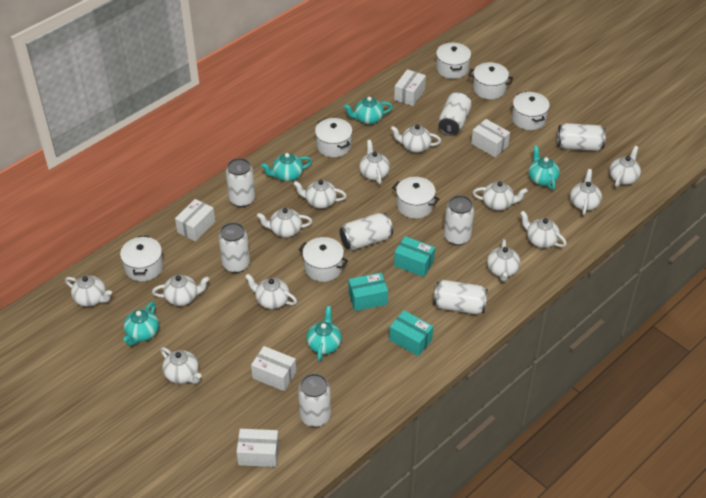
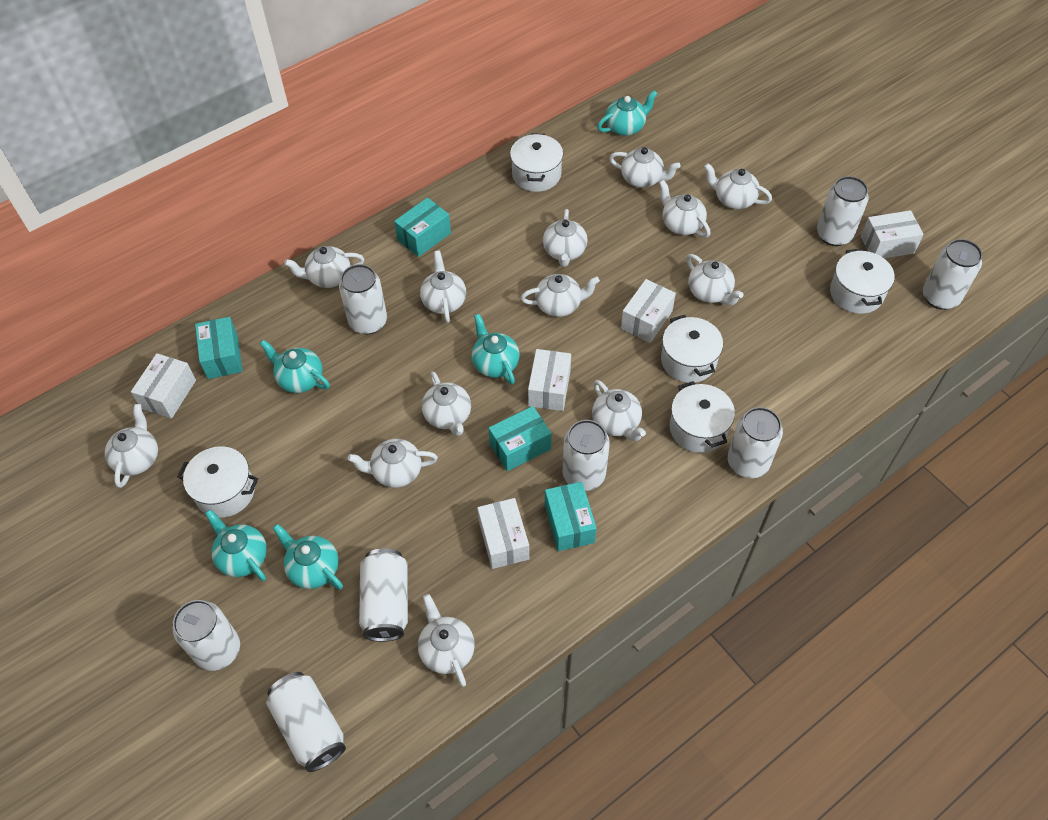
turquoise box: [348,273,388,311] [389,310,433,356] [394,236,435,277] = 3 -> [195,317,243,379] [394,198,451,257] [489,406,552,471] [545,482,597,551] = 4
white pot: [120,236,163,281] [299,237,348,282] [315,118,352,157] [392,177,439,219] [436,42,471,79] [469,62,513,99] [512,92,550,130] = 7 -> [177,446,258,518] [510,133,563,192] [661,315,723,383] [670,381,735,453] [830,249,895,314] = 5

